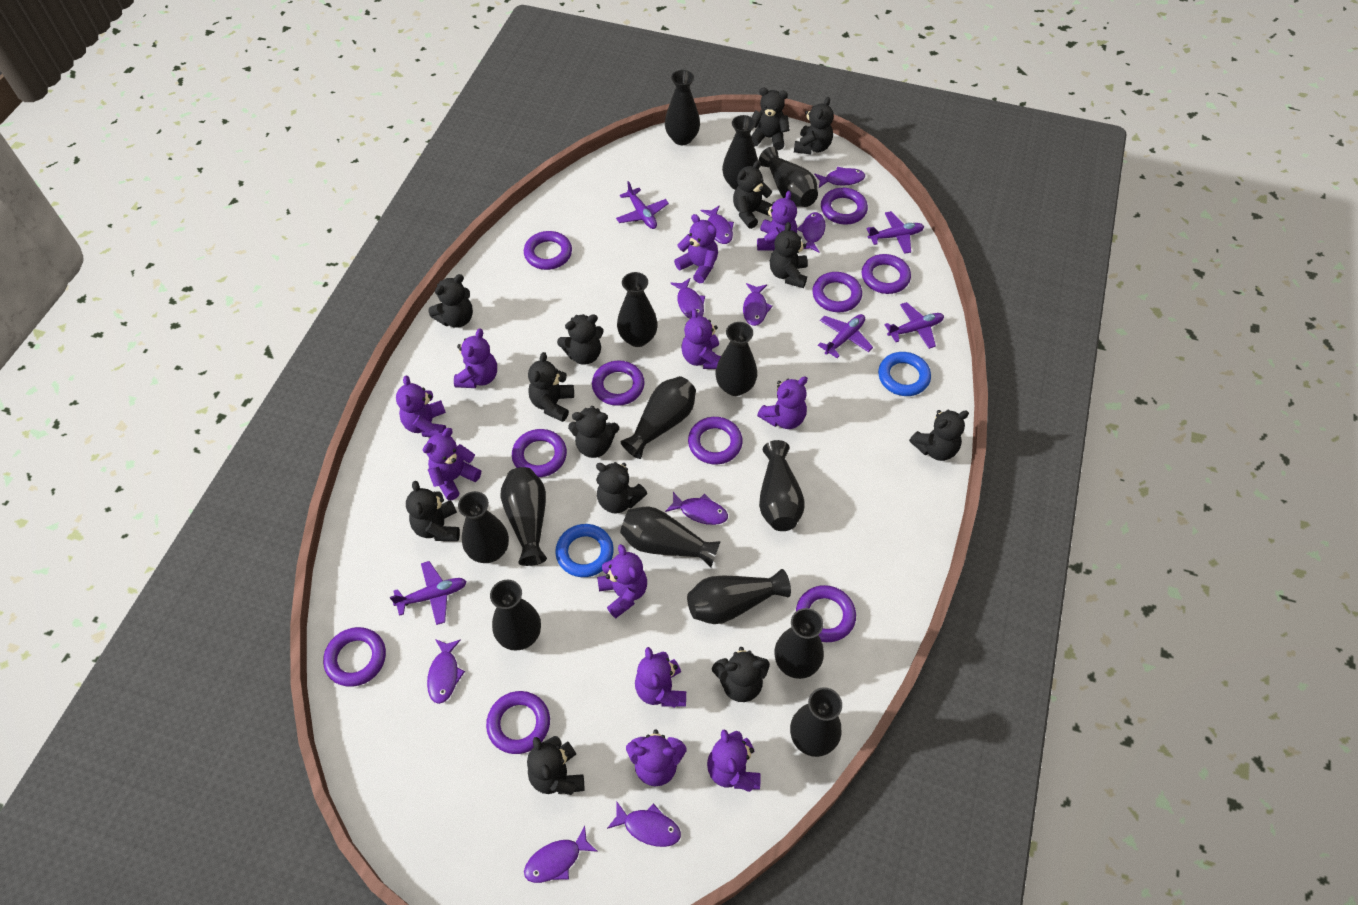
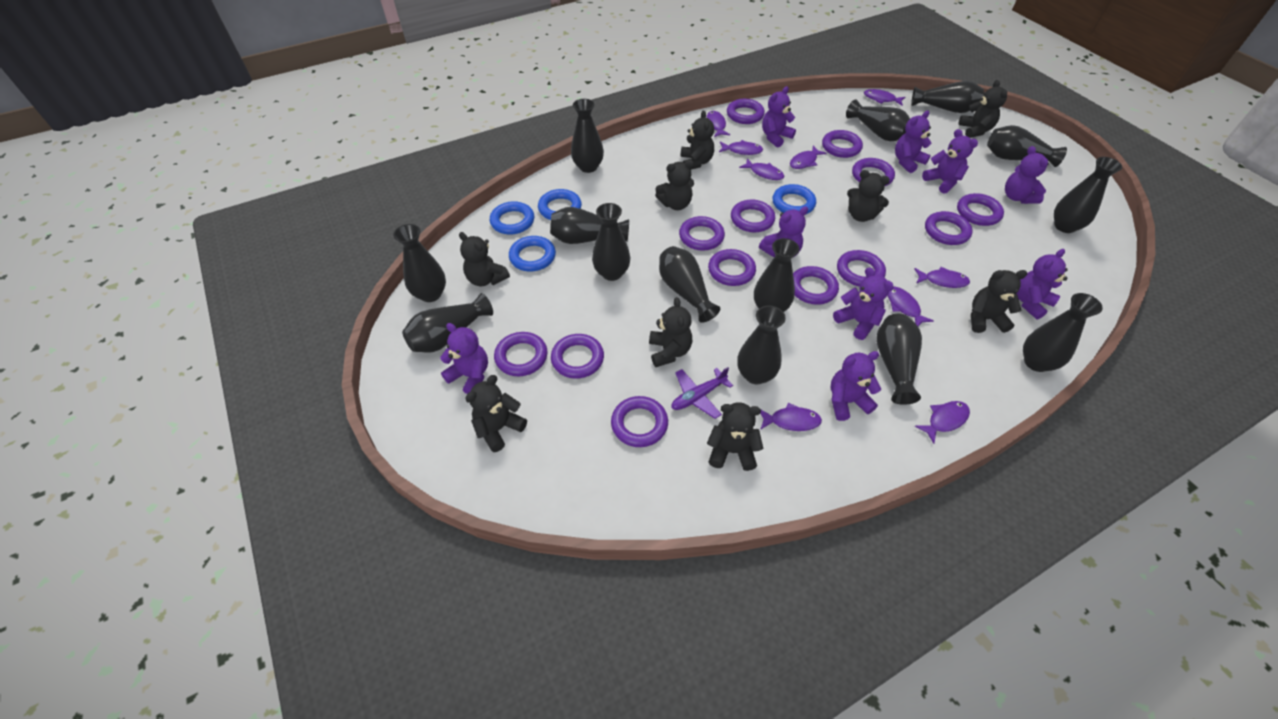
black teddy bear: [406,481,460,541] [428,274,473,328] [527,736,584,795] [528,352,574,422] [557,314,604,365] [568,406,619,458] [596,462,647,514] [712,647,770,702] [733,160,773,229] [751,88,790,150] [770,222,808,288] [794,97,834,154] [909,410,969,461] = 13 -> [459,232,510,286] [465,375,527,452] [649,297,692,367] [655,160,694,210] [680,110,714,169] [707,402,764,471] [847,170,890,222] [958,80,1007,138] [971,270,1027,333] = 9
blue ring: [555,524,614,577] [878,352,931,396] = 2 -> [490,201,534,235] [509,236,556,272] [538,189,582,220] [773,184,816,215] = 4
purple plane: [390,561,467,625] [616,181,669,229] [818,314,873,358] [866,211,924,254] [885,302,944,349] = 5 -> [672,367,733,419] = 1
purple ring: [323,627,386,687] [486,691,550,754] [512,429,567,477] [524,231,572,270] [592,360,645,406] [688,417,743,464] [796,585,856,642] [812,272,862,312] [821,188,868,225] [862,254,911,294] = 10 -> [494,332,547,376] [551,334,604,379] [611,396,668,447] [679,216,725,251] [708,249,756,286] [727,99,765,124] [731,200,775,232] [793,266,839,305] [822,130,863,158] [837,250,886,287] [852,158,895,186] [925,211,973,245] [957,193,1004,226] = 13
purple teddy bear: [396,376,446,437] [423,428,481,500] [454,328,497,388] [597,544,647,618] [626,730,687,786] [635,647,686,708] [674,214,718,283] [681,309,721,369] [707,729,761,792] [757,191,797,251] [757,376,808,429] = 11 -> [440,323,488,394] [759,206,808,257] [762,86,796,148] [831,351,881,421] [833,267,894,340] [895,111,931,173] [922,129,978,193] [1005,146,1049,204] [1016,249,1068,320] = 9

